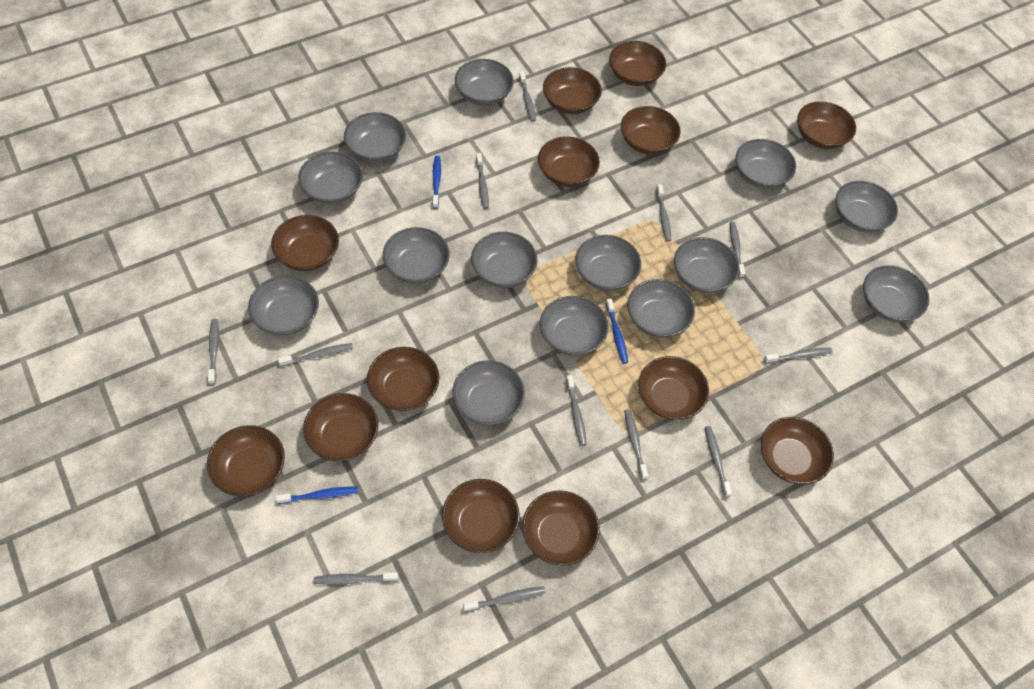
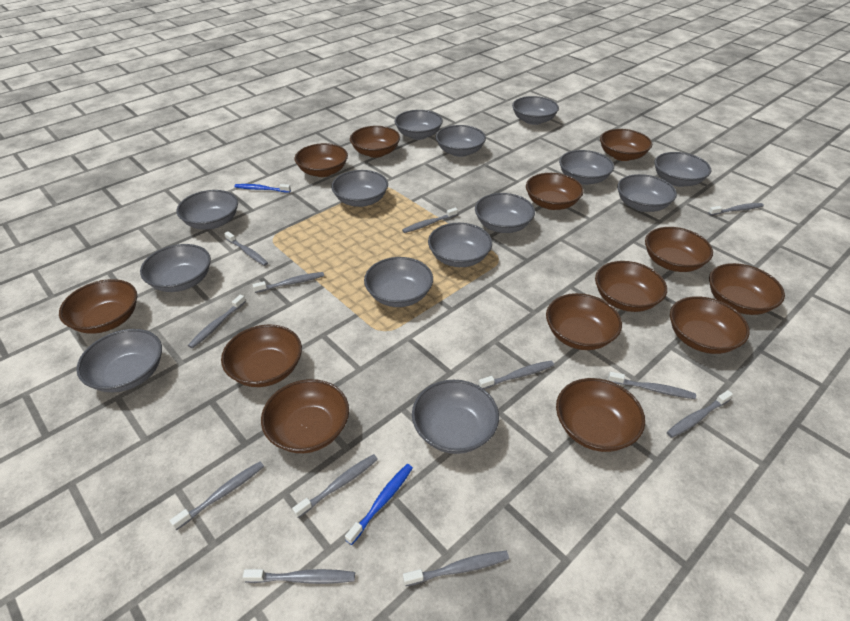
blue toothbrush: [276,486,358,504] [432,156,441,209] [606,299,628,364] = 3 -> [235,184,291,193] [345,464,413,545] = 2

